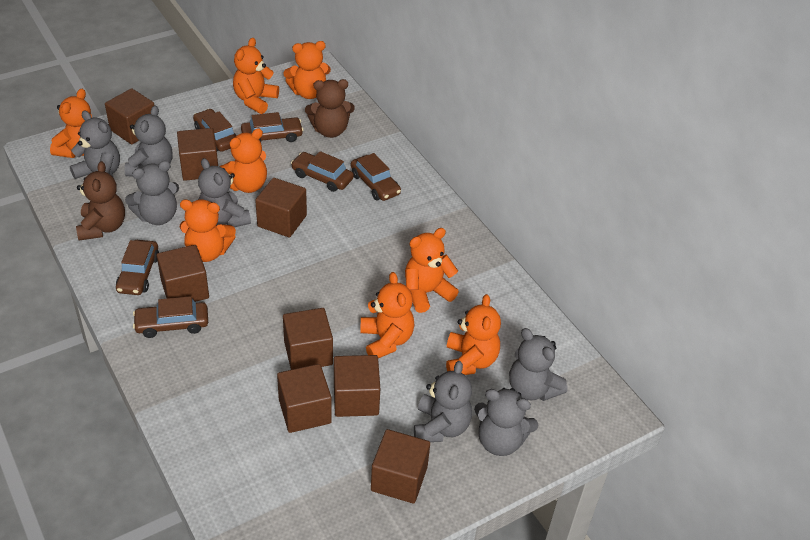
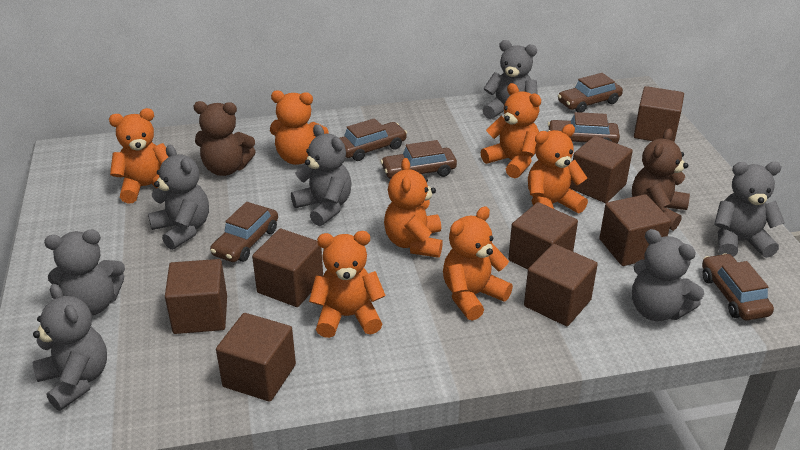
orange teddy bear: [50,89,92,158] [180,199,236,262] [220,128,267,193] [233,38,279,114] [283,41,331,99] [360,272,414,358] [405,228,459,313] [446,294,501,375] = 8 -> [109,108,168,204] [270,91,329,165] [309,231,386,338] [384,158,443,258] [443,207,513,321] [481,83,541,178] [528,124,588,213] = 7

